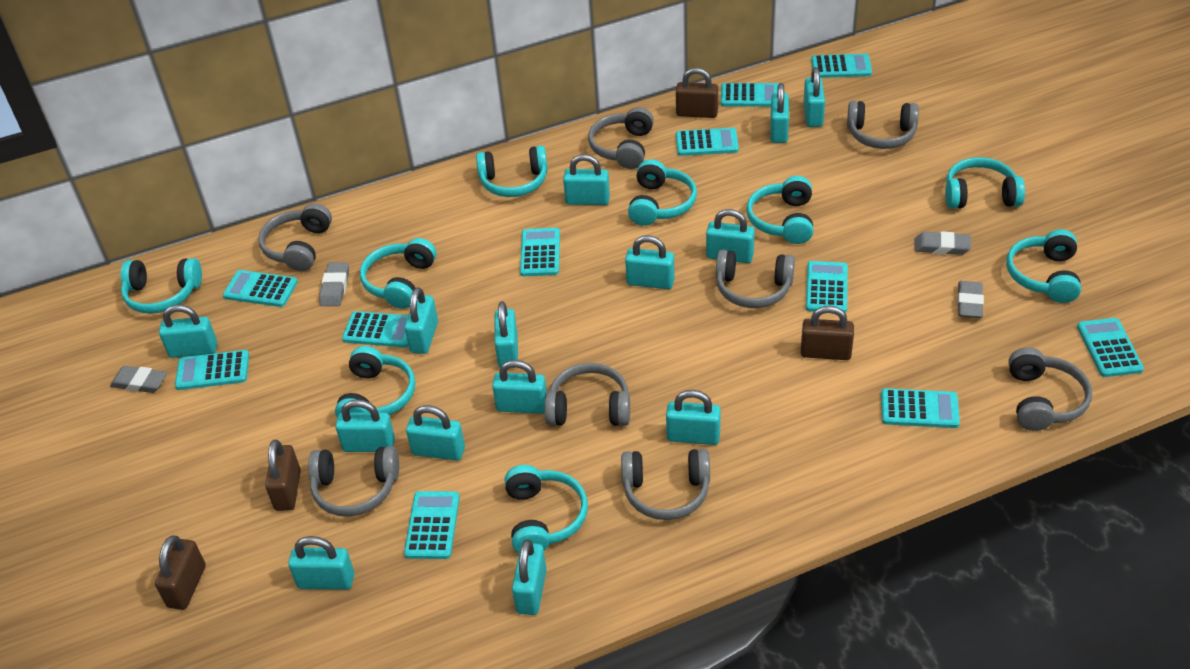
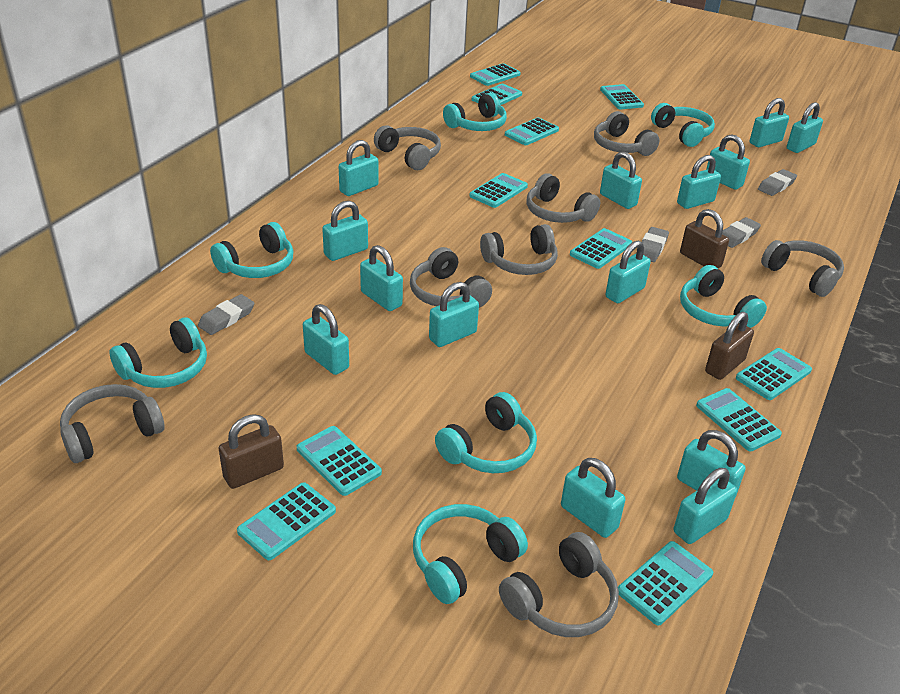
brown padlock: [155,535,206,610] [265,440,301,511] [676,68,718,118] [801,306,854,360] = 4 -> [218,414,284,489] [680,209,729,268] [705,312,754,380] = 3
turquoise headphones: [121,258,202,314] [335,346,415,417] [360,238,436,309] [476,145,548,197] [505,465,588,553] [628,159,697,226] [746,176,813,244] [945,157,1025,209] [1006,229,1081,303] = 9 -> [110,317,207,388] [210,222,293,278] [413,504,528,604] [435,392,537,473] [443,93,507,131] [651,103,715,147] [680,265,767,328] = 7

